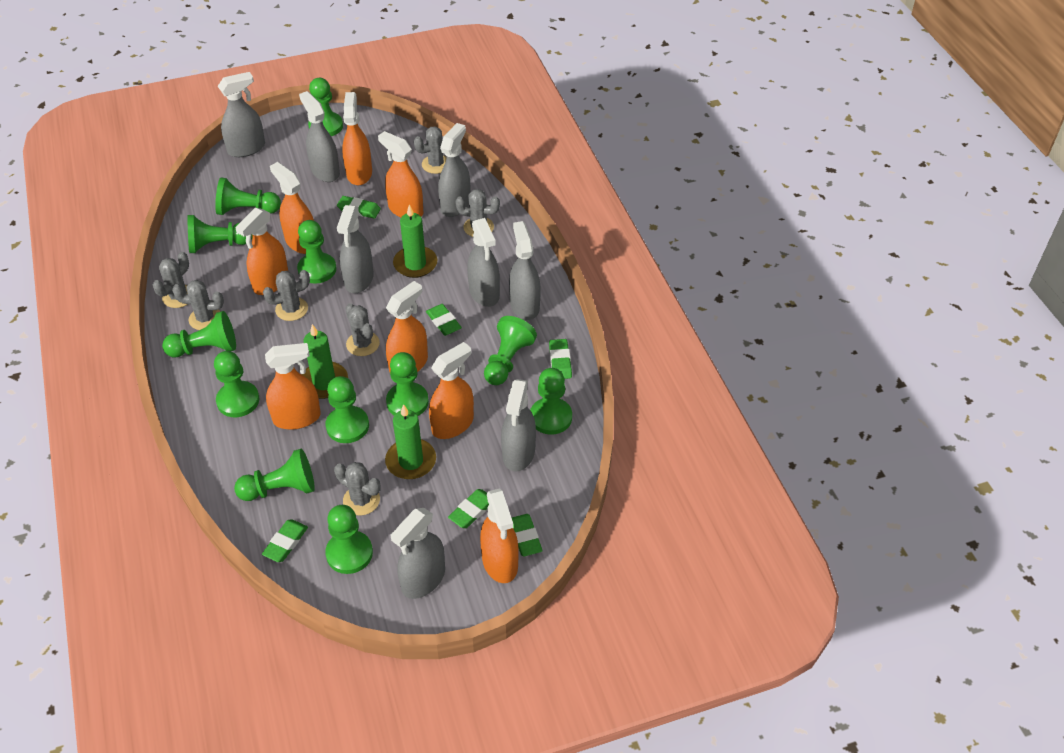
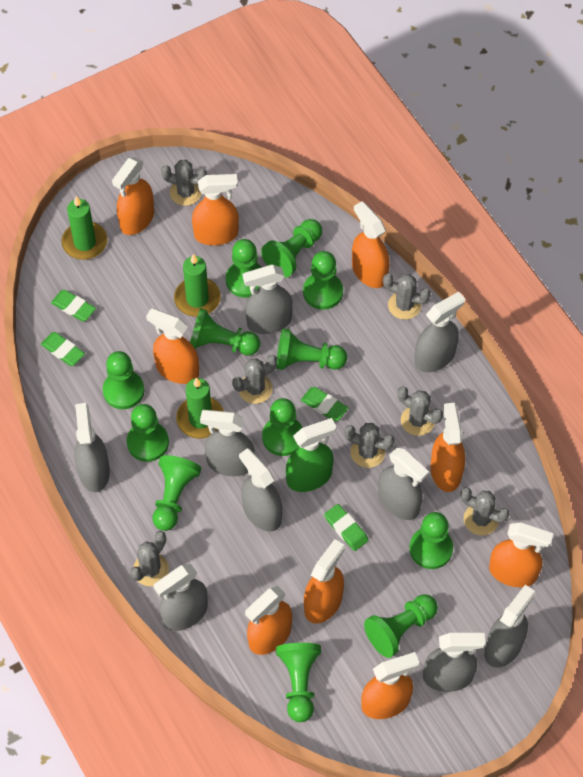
green eraser: [262,519,308,562] [337,196,381,219] [426,304,462,336] [448,489,489,528] [512,514,543,556] [549,339,572,379] = 6 -> [41,332,85,366] [51,290,96,322] [301,387,348,421] [324,504,369,551] = 4
green spray bottle: none = 0 -> [286,418,336,492] = 1
grey spray bottle: [218,72,265,157] [299,91,340,182] [337,205,374,293] [391,508,445,599] [438,123,470,217] [467,218,500,307] [501,379,536,471] [509,221,540,320] = 8 -> [74,403,110,492] [154,564,208,631] [200,410,255,476] [239,448,282,532] [243,265,293,334] [378,447,429,520] [415,292,465,372] [423,633,486,692] [484,585,535,668] = 9
orange spray bottle: [235,208,288,295] [265,343,321,430] [270,162,314,254] [342,92,372,185] [378,131,423,218] [386,281,428,372] [429,342,474,439] [480,488,519,583] = 8 -> [112,157,154,235] [146,308,199,384] [192,174,239,245] [245,586,292,655] [304,539,345,624] [352,201,389,288] [361,652,420,719] [430,403,465,492] [489,523,553,587] = 9

